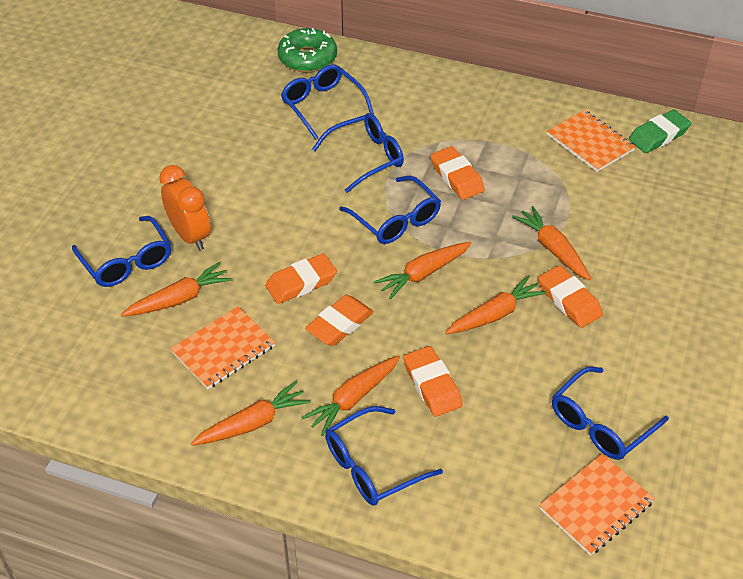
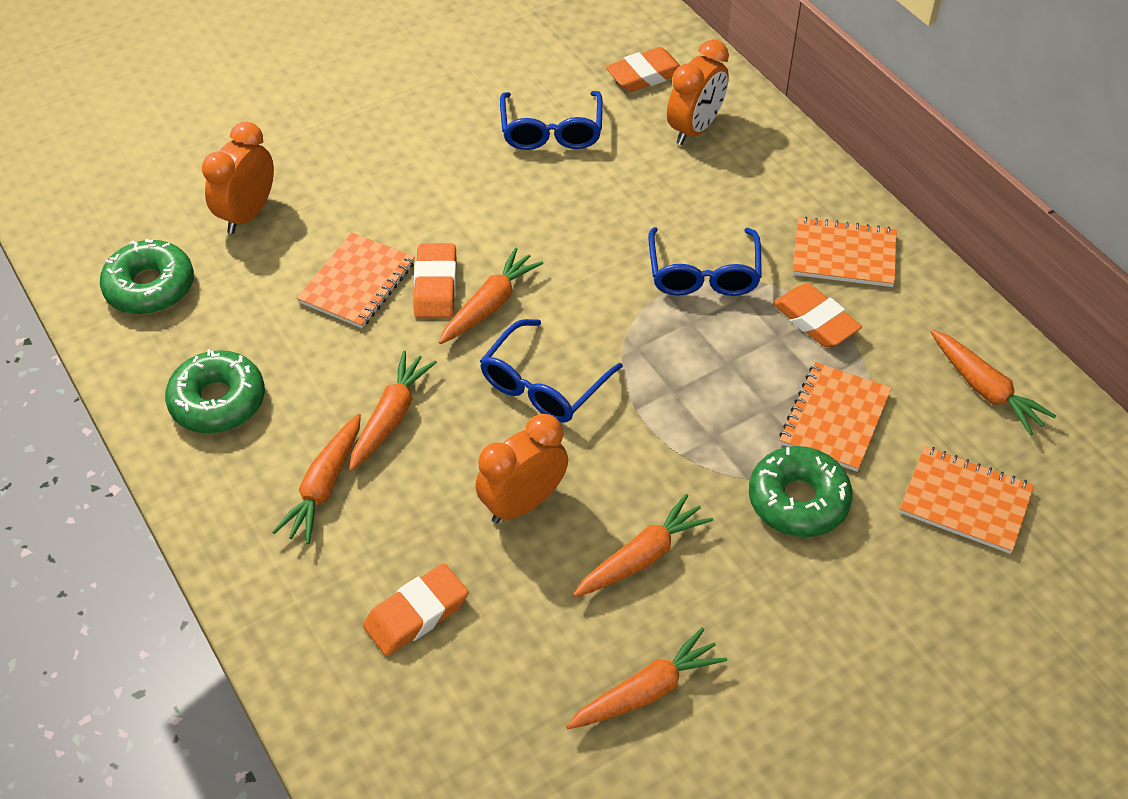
blue glasses: [72,216,171,287] [281,65,374,140] [312,113,404,193] [325,406,443,506] [339,176,441,244] [552,367,669,460] = 6 -> [480,319,623,423] [500,91,603,150] [648,227,762,296] = 3
green donut: [277,28,337,73] = 1 -> [100,239,194,315] [165,349,265,434] [749,446,853,537] = 3
green eraser: [629,110,691,153] = 1 -> none = 0
orange clock: [159,165,211,250] = 1 -> [202,122,274,234] [475,414,568,523] [667,39,729,145] = 3
orange eraser: [265,253,337,304] [305,295,374,346] [403,346,463,417] [430,146,485,200] [538,265,603,328] = 5 -> [363,563,468,656] [413,243,456,318] [606,47,681,92] [773,283,862,347] = 4
orange notebook: [170,306,276,389] [539,454,655,556] [547,110,636,172] = 3 -> [297,232,415,328] [779,362,892,472] [793,217,897,287] [899,446,1034,554] = 4

